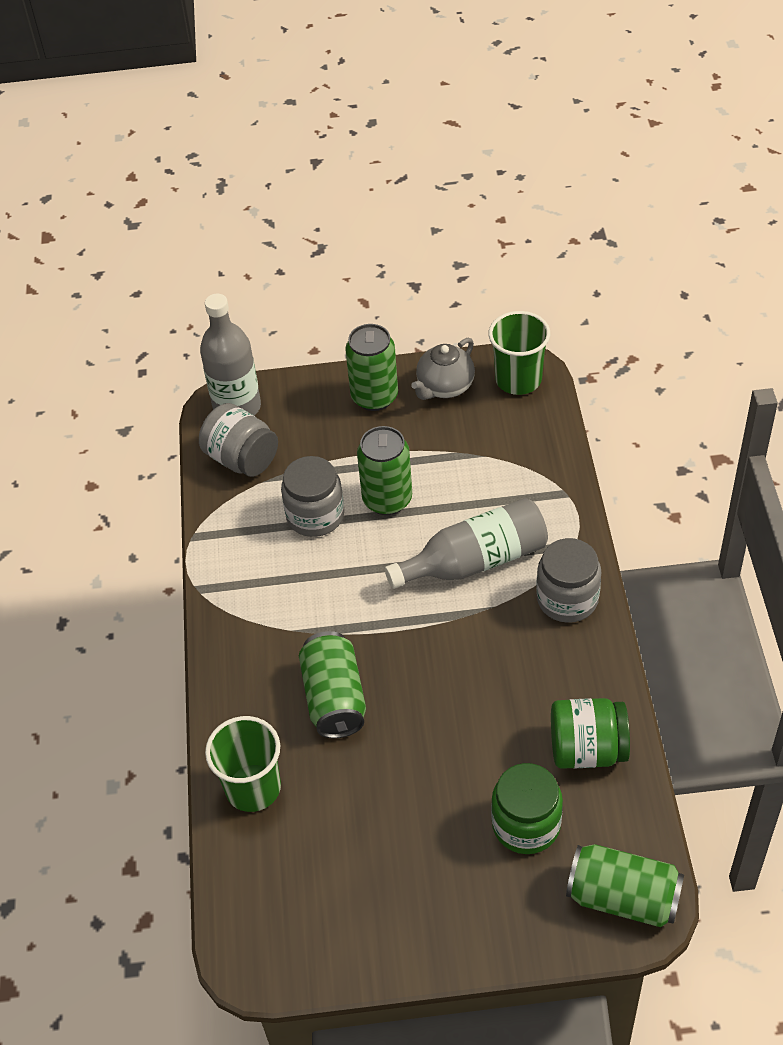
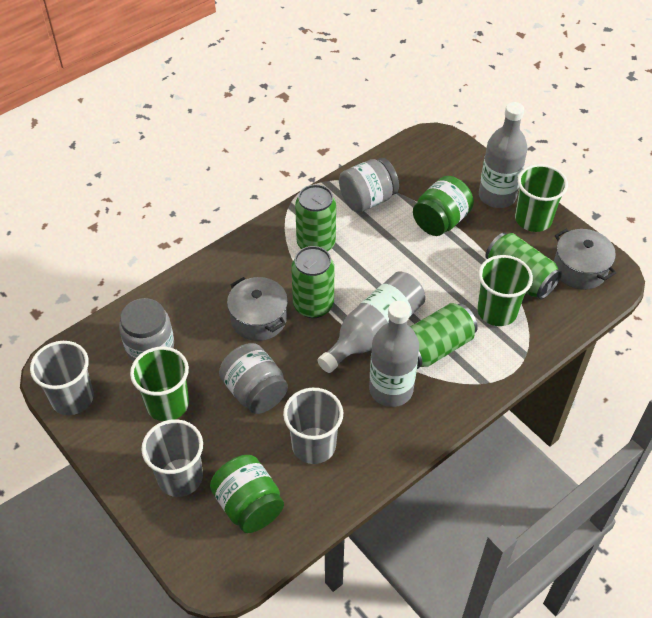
green cup: [205,716,281,812] [488,311,550,395] = 2 -> [130,347,189,421] [477,255,533,326] [515,164,568,232] = 3
grey bottle: [200,294,261,416] [385,498,548,589] = 2 -> [317,271,425,373] [369,301,419,407] [479,102,528,208] = 3
grey cup: none = 0 -> [30,341,94,415] [141,419,203,497] [283,388,343,464] = 3
grey pot: none = 0 -> [227,277,288,341] [554,229,616,290] = 2
grey teapot: [411,338,475,400] = 1 -> none = 0

